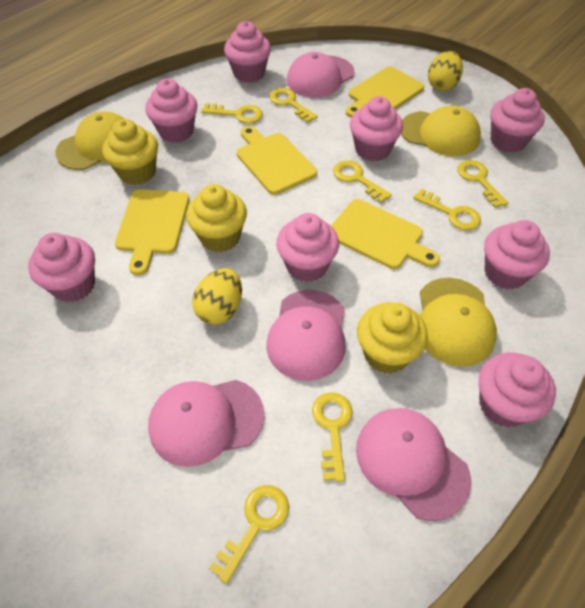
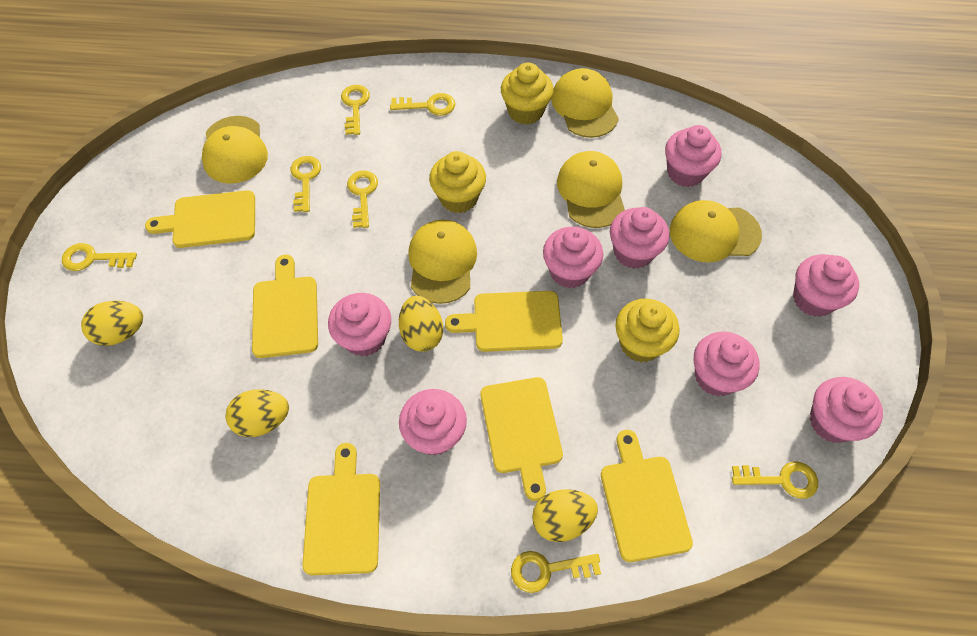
pink cap: [148,380,265,467] [266,290,345,381] [287,52,355,98] [356,408,471,521] = 4 -> none = 0
yellow cap: [55,112,125,170] [401,106,481,156] [420,278,497,367] = 3 -> [202,116,268,184] [408,220,477,304] [551,68,619,138] [557,151,625,228] [670,200,762,262] = 5
yellow cutting board: [115,189,189,275] [237,126,317,195] [331,199,440,269] [346,67,424,118] = 4 -> [145,190,255,248] [252,255,318,358] [302,443,380,576] [445,291,563,352] [481,377,563,501] [601,430,693,562] = 6
yellow egg: [193,268,242,325] [428,51,463,91] = 2 -> [81,301,143,346] [226,389,289,437] [399,296,443,352] [532,489,598,542] = 4

